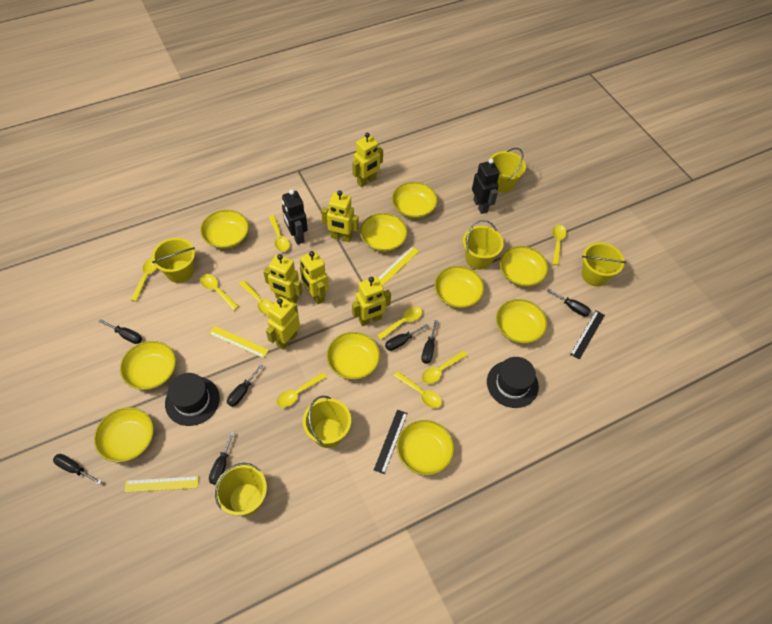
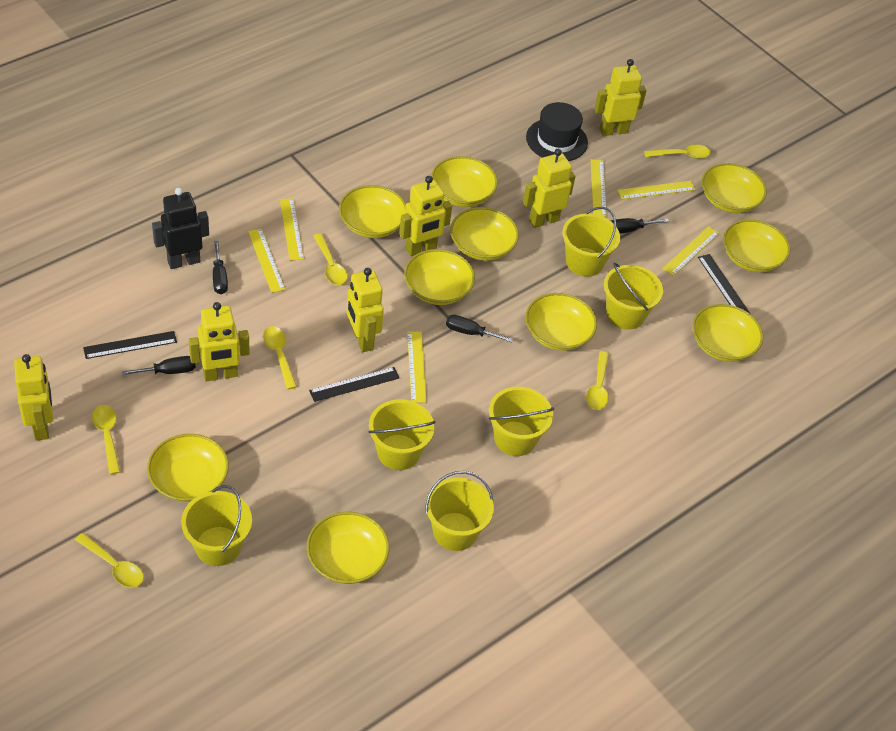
black hat: [165,373,220,426] [487,357,539,408] = 2 -> [526,102,588,161] = 1
black robot: [282,189,308,245] [472,159,500,214] = 2 -> [152,188,209,269] = 1
black ruler: [374,410,408,474] [570,311,605,360] = 2 -> [83,331,177,359] [309,367,399,402] [698,254,750,313] = 3
black screwdriver: [53,454,102,485] [98,319,142,344] [209,431,235,485] [227,364,263,407] [385,324,429,351] [421,320,438,364] [547,289,591,317] = 7 -> [122,356,196,375] [213,241,228,294] [446,315,513,343] [611,218,669,234] = 4
yellow ruler: [124,476,199,492] [209,326,269,358] [378,247,419,286] = 3 -> [248,229,285,293] [280,198,304,261] [407,332,427,403] [591,159,607,217] [617,181,696,199] [662,226,719,276] = 6
yellow spoon: [131,258,157,302] [200,274,239,310] [239,280,273,315] [269,215,290,252] [276,372,327,408] [377,307,422,340] [394,371,442,408] [422,351,468,384] [552,225,567,265] = 9 -> [75,533,144,588] [92,405,120,475] [263,326,297,389] [314,233,347,285] [586,351,609,410] [644,145,711,159] = 6

